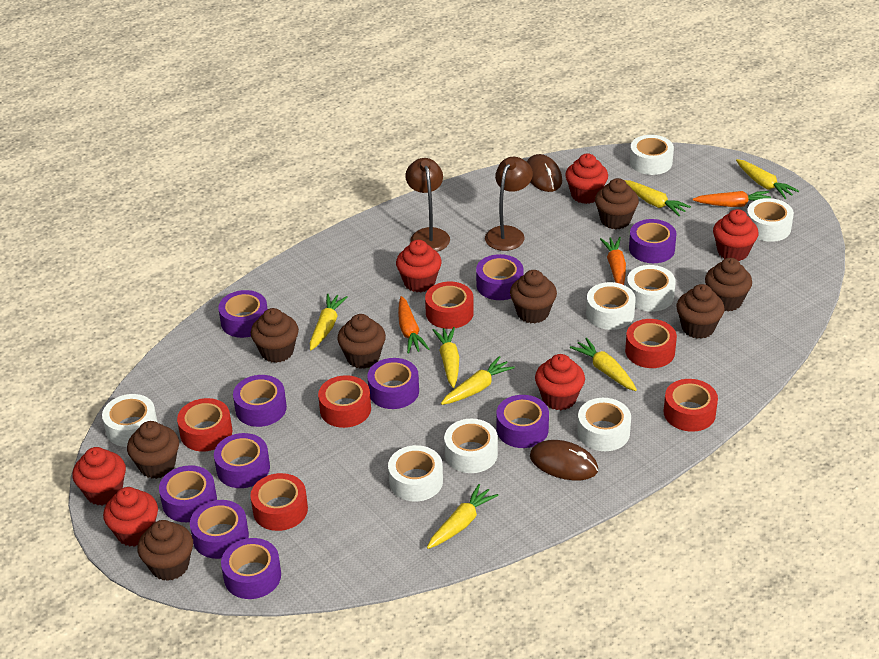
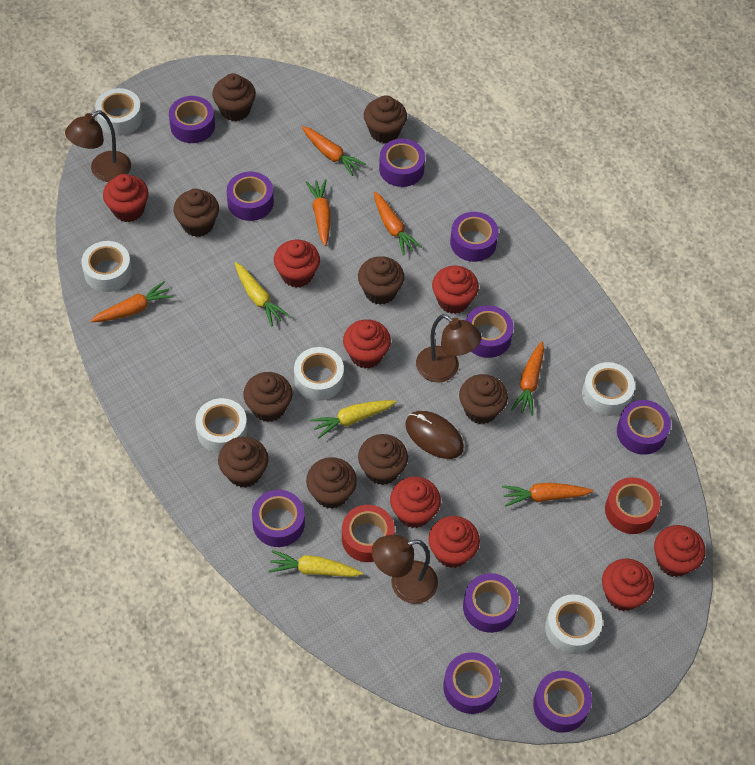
brown cupcake: [127,421,179,479] [138,520,193,581] [251,308,299,363] [337,314,386,369] [510,270,557,323] [595,178,639,229] [676,284,725,339] [705,258,752,312] = 8 -> [174,189,219,237] [212,73,256,121] [218,436,268,488] [243,372,292,422] [306,457,357,509] [358,256,404,305] [358,434,408,485] [364,95,407,143] [459,374,508,424] = 9
brown lamp: [405,158,450,252] [485,157,533,251] = 2 -> [65,110,131,182] [372,535,438,604] [416,314,482,382] = 3
brown mouse: [527,154,562,192] [530,440,598,480] = 2 -> [405,411,464,459] = 1
orange carrot: [398,296,429,354] [600,237,626,285] [693,191,771,207] = 3 -> [90,281,173,322] [302,126,366,176] [306,179,331,246] [374,192,421,255] [502,483,593,507] [511,341,544,416] = 6
red cupcake: [73,447,126,505] [103,487,158,547] [396,240,442,292] [535,354,585,410] [565,153,608,204] [713,209,759,261] = 6 -> [103,174,149,222] [274,239,320,288] [343,319,391,369] [390,477,441,528] [428,516,480,568] [432,266,479,314] [602,558,654,611] [654,525,706,577] = 8
red tape: [177,398,232,451] [250,473,308,531] [318,375,371,428] [425,282,474,329] [625,319,677,368] [663,379,718,432] = 6 -> [342,505,395,562] [605,477,661,534] = 2
white tape: [102,394,158,447] [388,445,443,501] [444,419,498,473] [577,398,631,451] [586,282,636,330] [627,265,676,312] [630,135,674,175] [747,198,794,242] = 8 -> [81,241,132,292] [95,88,142,136] [195,398,247,453] [294,347,344,401] [545,594,603,654] [582,362,635,416] = 6
yellow carrot: [310,293,348,350] [427,484,499,549] [433,327,459,388] [441,356,515,405] [570,338,637,391] [624,180,691,216] [736,159,799,199] = 7 -> [235,262,290,326] [269,550,363,577] [310,400,396,438] = 3

